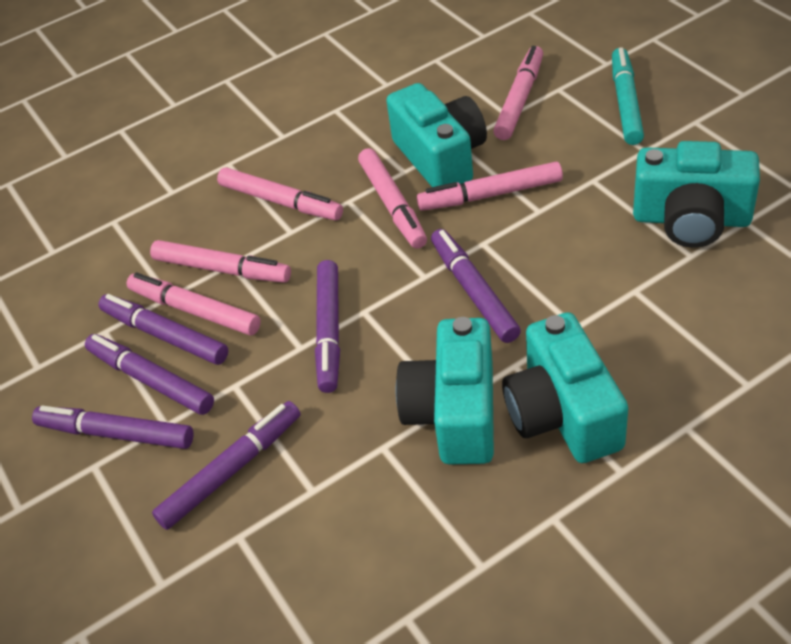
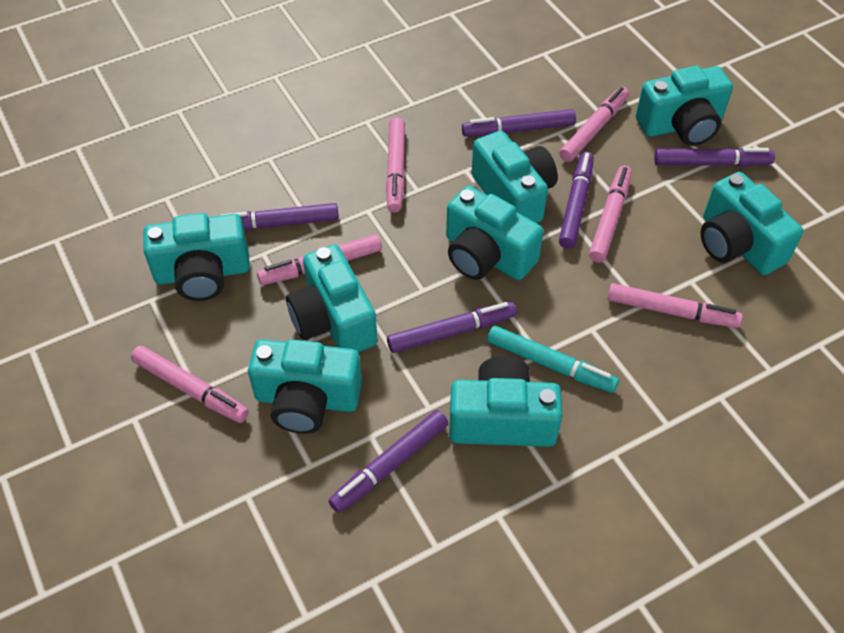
turquoise camera: [386,83,487,187] [396,317,494,465] [502,312,628,463] [633,141,760,248] = 4 -> [143,213,250,301] [248,339,362,434] [286,244,378,352] [446,186,543,280] [449,356,562,447] [471,131,558,223] [636,66,733,146] [701,172,803,275] = 8

